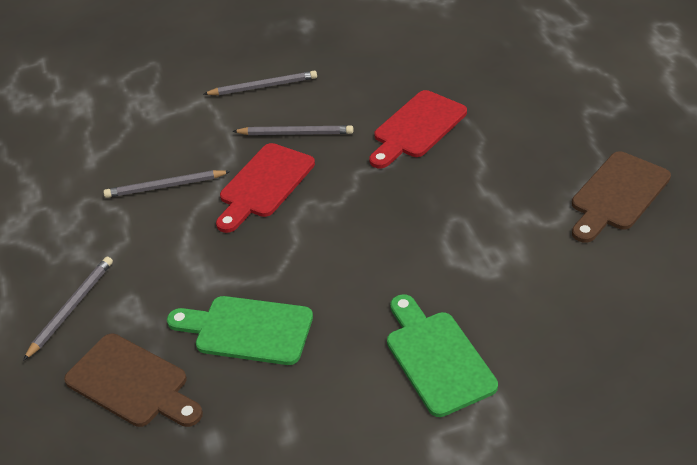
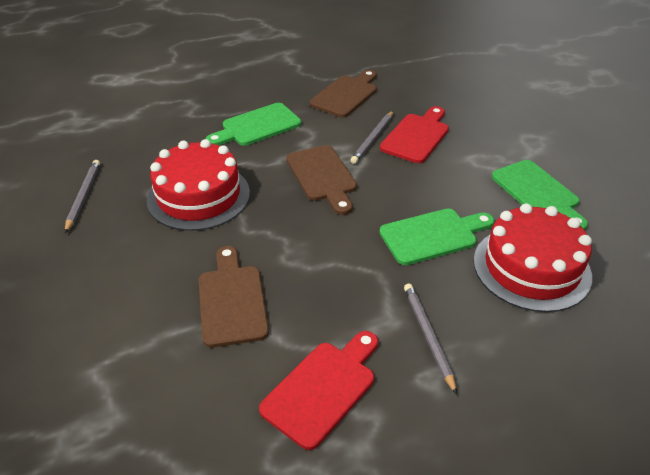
brown cutting board: [64,333,203,427] [572,151,671,243] = 2 -> [199,246,269,348] [286,145,357,215] [310,70,377,117] = 3
green cutting board: [167,296,313,365] [387,294,498,417] = 2 -> [206,103,301,146] [379,209,494,265] [492,160,588,230] = 3
grey pencil: [23,257,113,361] [104,170,231,198] [204,71,317,95] [232,125,353,135] = 4 -> [65,160,100,233] [351,111,393,164] [404,284,457,395] = 3
red cake: none = 0 -> [147,139,250,231] [474,203,592,312] = 2

